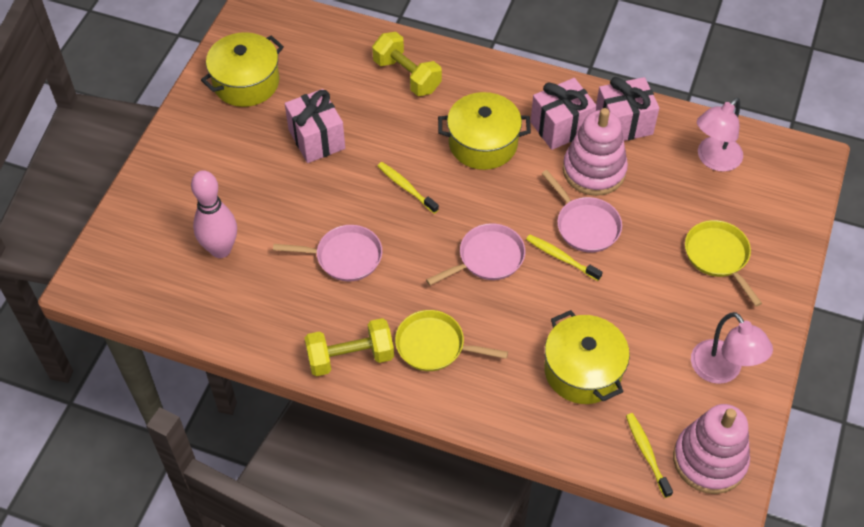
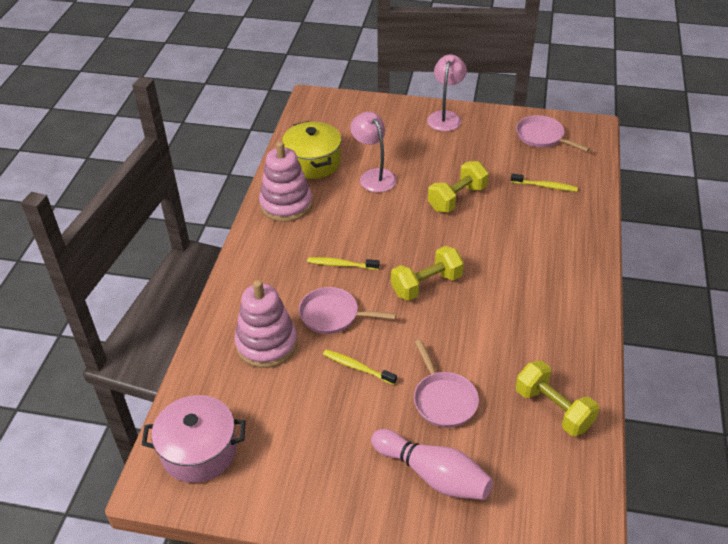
pink gift: [285,89,345,163] [530,78,597,150] [596,77,659,141] = 3 -> none = 0
pink pot: none = 0 -> [142,395,246,483] = 1
yellow dumbbell: [305,318,394,376] [372,32,442,96] = 2 -> [391,246,464,301] [428,161,488,213] [516,360,599,436] = 3
yellow pan: [395,310,508,371] [685,220,762,306] = 2 -> none = 0
yellow pot: [201,32,284,107] [438,92,531,170] [544,310,630,404] = 3 -> [282,121,342,179] = 1

